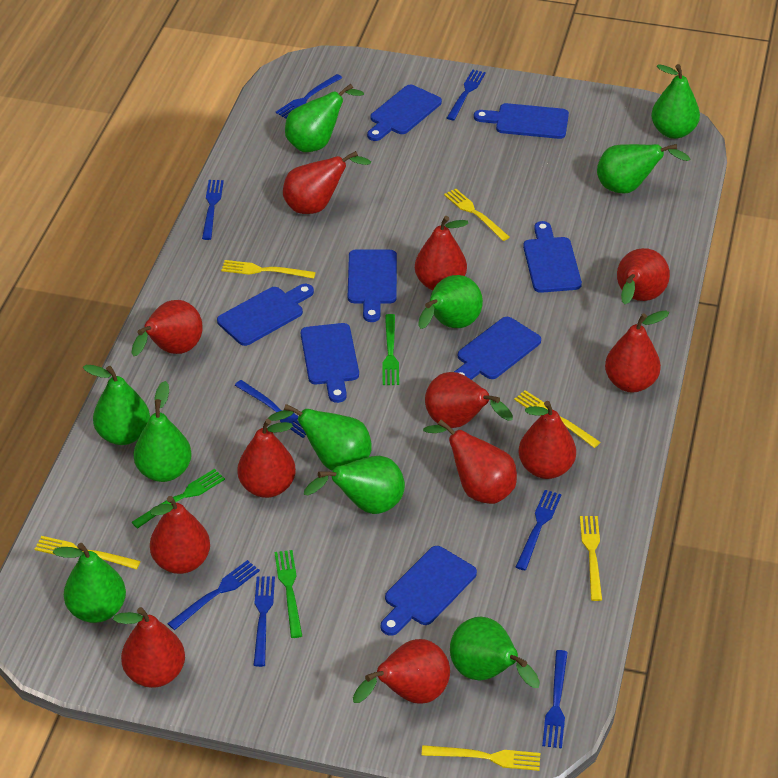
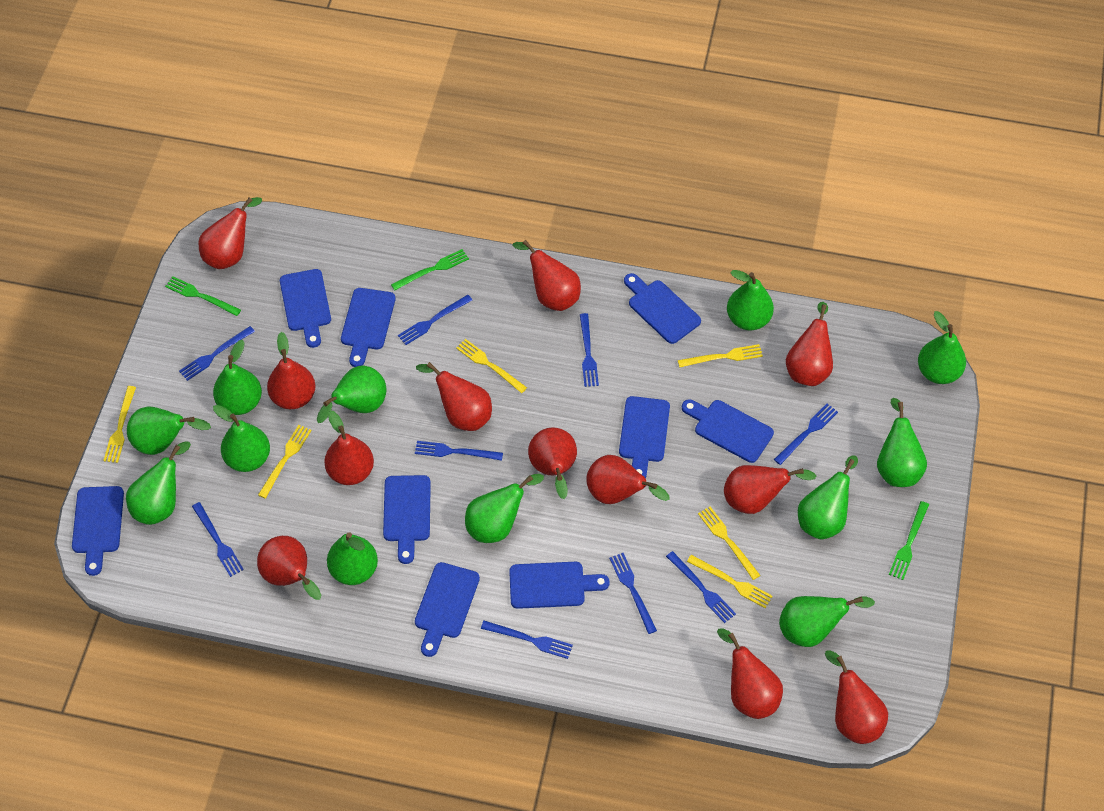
blue cutting board: [217,284,314,346] [301,323,359,403] [348,249,397,322] [367,85,442,141] [381,546,477,636] [454,317,541,380] [474,103,569,139] [523,221,582,293] = 8 -> [72,486,124,576] [280,269,331,348] [341,288,396,367] [383,475,431,564] [415,562,480,657] [509,562,610,609] [619,396,670,479] [624,273,701,344] [682,399,774,463] = 9
blue fork: [167,560,260,630] [202,180,224,240] [235,380,307,438] [253,576,275,667] [276,74,342,119] [447,69,486,120] [516,490,561,570] [542,650,568,748] = 8 -> [179,326,255,381] [192,502,244,577] [398,295,472,345] [415,441,503,461] [481,621,573,659] [580,313,599,387] [609,553,657,634] [666,551,736,623] [774,404,838,465] = 9
green pear: [53,543,126,623] [83,365,150,445] [133,381,192,482] [268,404,372,471] [285,84,364,152] [304,456,405,514] [418,275,483,329] [450,617,540,688] [597,144,690,194] [651,64,700,139] = 10 -> [126,441,191,525] [127,407,211,455] [213,340,262,415] [213,405,270,472] [317,366,386,423] [327,532,378,585] [465,474,544,543] [727,270,774,331] [779,596,875,647] [798,455,858,540] [877,398,927,487] [918,311,966,384] = 12

